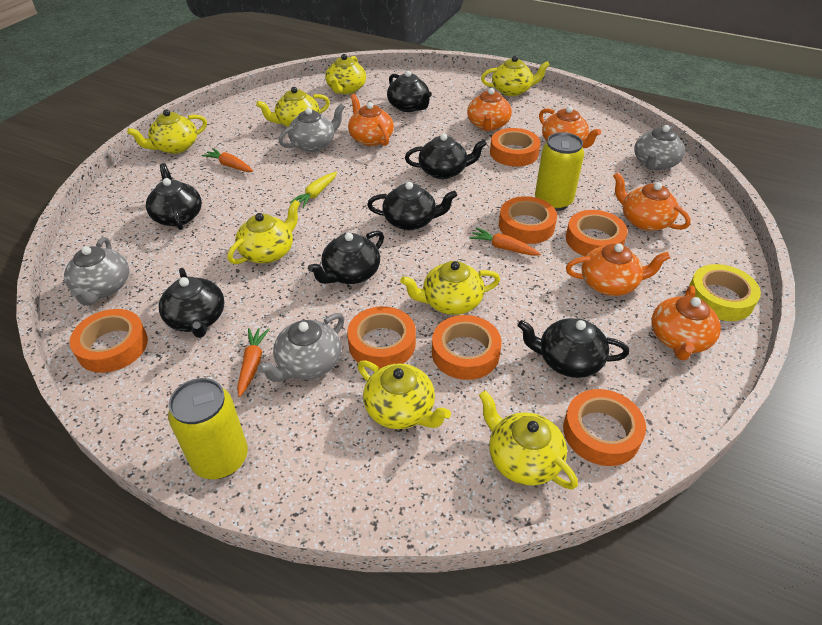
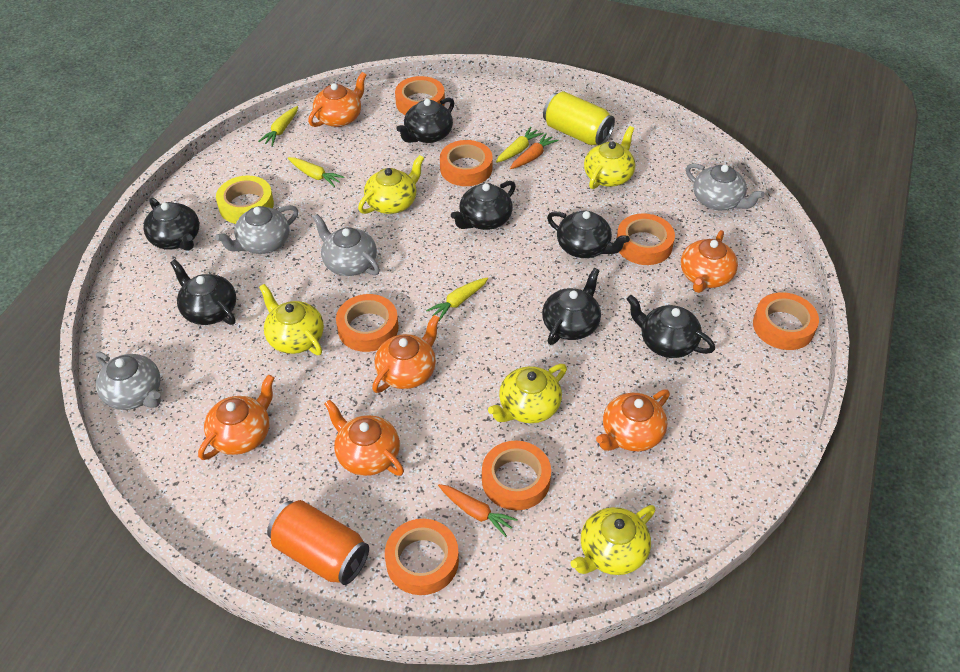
orange can: none = 0 -> [267,500,369,585] = 1
orange carrot: [202,148,253,172] [237,328,270,397] [469,228,541,256] = 3 -> [438,484,518,537] [510,133,559,169] = 2
yellow can: [168,378,248,479] [535,132,584,211] = 2 -> [543,91,615,145] = 1
yellow carrot: [290,172,337,208] = 1 -> [258,106,298,146] [288,157,345,187] [426,277,488,321] [496,127,544,163] = 4
yellow teapot: [127,109,207,154] [227,200,300,264] [256,87,330,127] [325,54,366,94] [358,360,451,429] [400,261,500,315] [479,390,578,489] [481,56,550,96] = 8 -> [259,284,324,355] [358,155,424,214] [488,364,567,423] [570,505,656,575] [584,126,635,189] = 5

